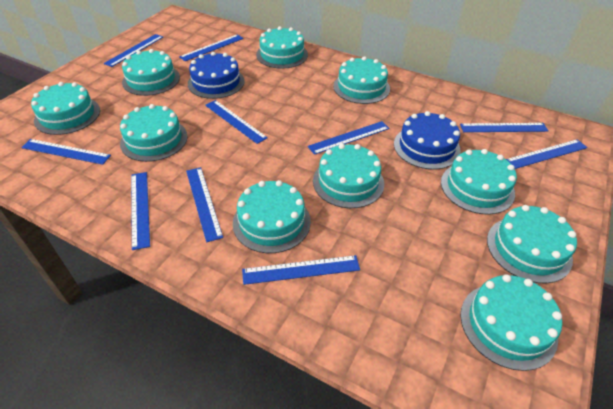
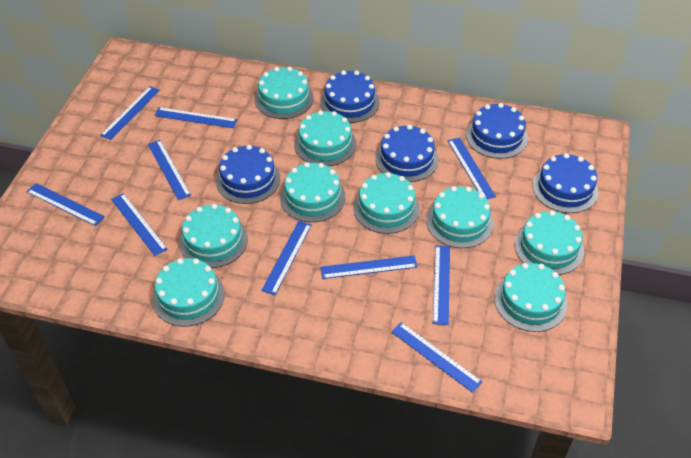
blue cake: [188,52,245,99] [394,111,461,170] = 2 -> [216,145,280,204] [320,70,380,123] [375,125,438,182] [466,103,528,159] [533,153,598,213] = 5
turquoise cake: [31,82,100,135] [120,104,188,162] [122,49,180,96] [233,180,311,253] [256,26,308,69] [313,144,384,208] [333,56,390,104] [441,149,517,215] [460,274,562,371] [487,205,577,283] = 10 -> [152,258,225,327] [179,204,248,268] [255,67,314,119] [280,162,345,222] [294,110,356,166] [353,172,420,234] [426,186,494,248] [494,263,567,332] [515,210,584,275] = 9

